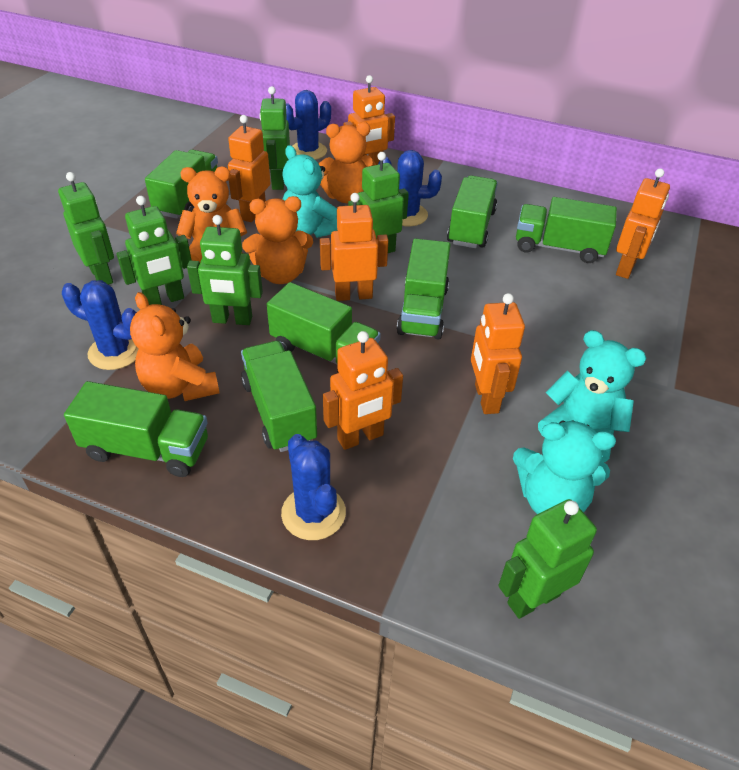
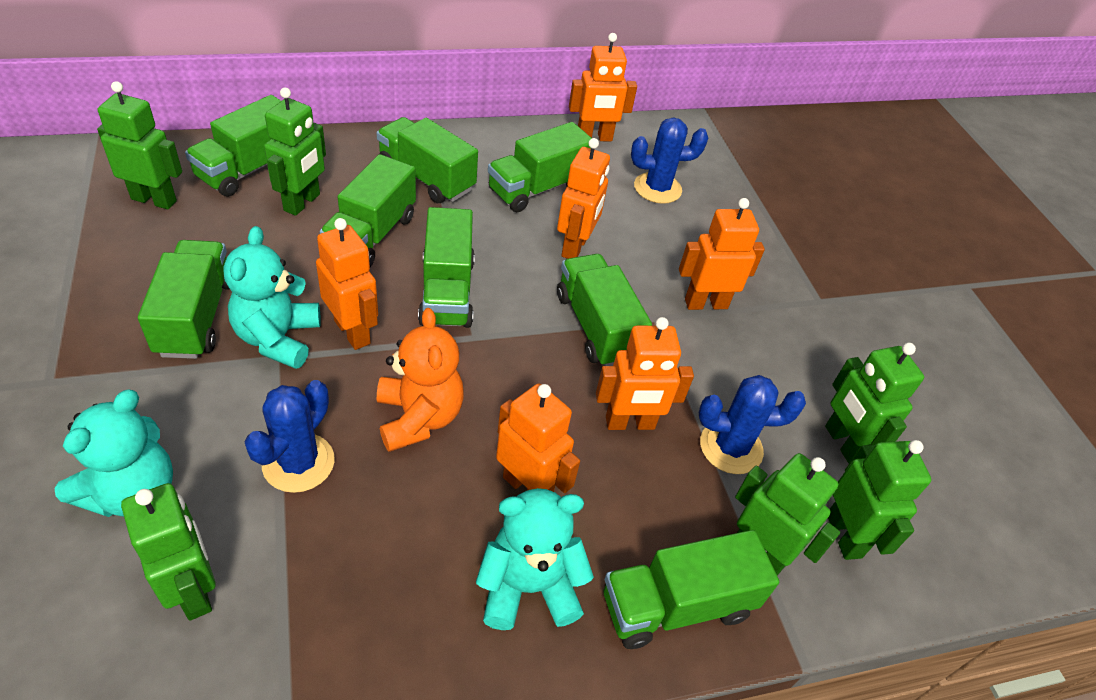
blue cactus: [62,280,139,370] [281,434,346,540] [286,90,331,160] [378,150,442,226] = 4 -> [245,380,335,493] [631,118,708,204] [699,375,806,474] = 3
green truck: [64,381,208,477] [145,150,218,219] [241,341,317,452] [267,282,381,373] [397,239,451,339] [447,175,498,248] [516,197,617,263] = 7 -> [138,240,230,359] [185,95,281,197] [320,154,416,267] [377,117,478,203] [418,207,475,328] [488,122,592,212] [557,254,652,366] [604,530,779,649] = 8
orange teddy bear: [130,292,220,401] [176,167,247,262] [242,196,313,284] [318,122,376,203] = 4 -> [377,308,464,452] = 1

